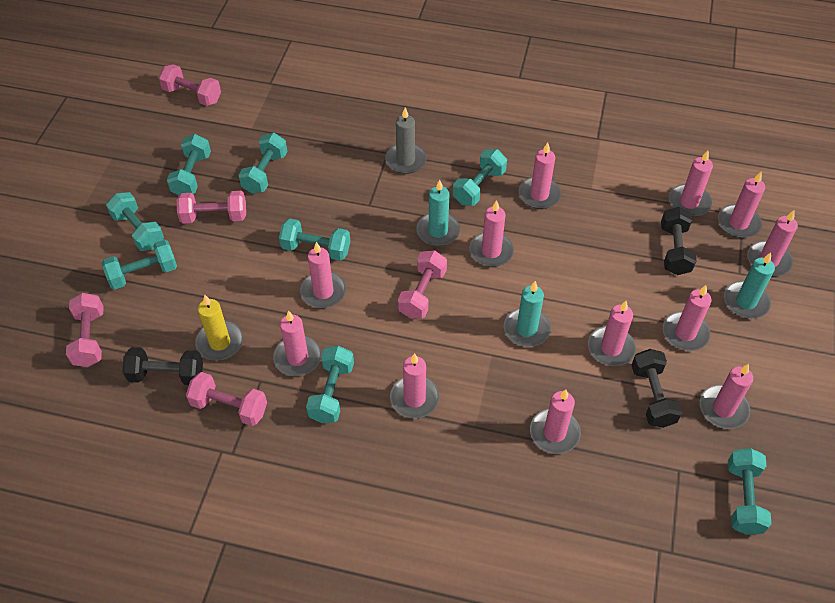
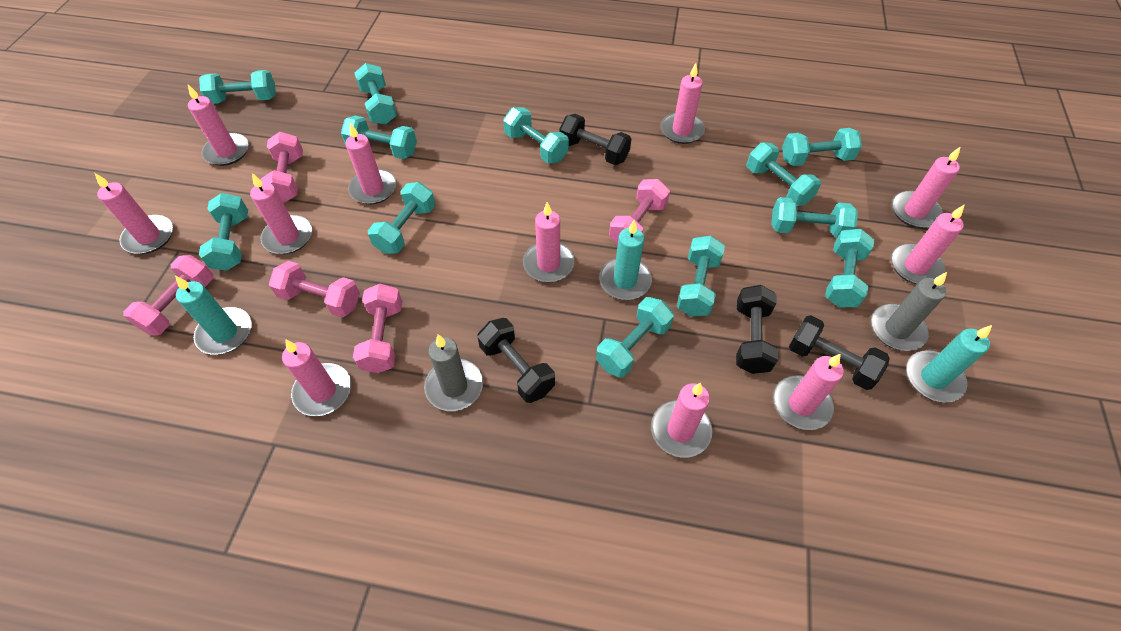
black dumbbell: [122,347,203,385] [632,349,683,428] [661,207,696,275] = 3 -> [477,318,555,403] [559,114,631,165] [736,285,778,374] [789,315,890,390] = 4
grey candle: [385,107,427,174] = 1 -> [424,334,483,411] [871,272,947,351] = 2
pink candle: [273,310,321,376] [300,242,346,308] [390,353,439,418] [469,200,514,267] [519,142,561,209] [530,389,581,454] [588,301,636,366] [663,285,712,351] [669,150,713,217] [700,364,753,429] [718,171,765,238] [747,210,798,276] = 12 -> [95,173,173,254] [188,85,249,166] [250,173,312,254] [282,339,351,416] [345,123,396,204] [523,202,575,282] [651,383,712,458] [660,63,705,144] [773,354,844,430] [891,204,965,284] [892,146,961,228] = 11
turquoise dumbbell: [102,240,177,290] [106,192,164,251] [167,134,211,195] [239,133,288,194] [279,219,350,261] [306,346,354,423] [453,149,507,206] [728,448,772,535] = 8 -> [199,70,276,104] [199,193,248,271] [341,116,417,159] [355,63,397,125] [368,182,435,254] [503,107,569,164] [596,297,674,378] [677,236,725,317] [746,142,821,206] [771,197,858,238] [782,128,862,166] [825,229,874,308] = 12
yellow candle: [195,295,243,361] = 1 -> none = 0

